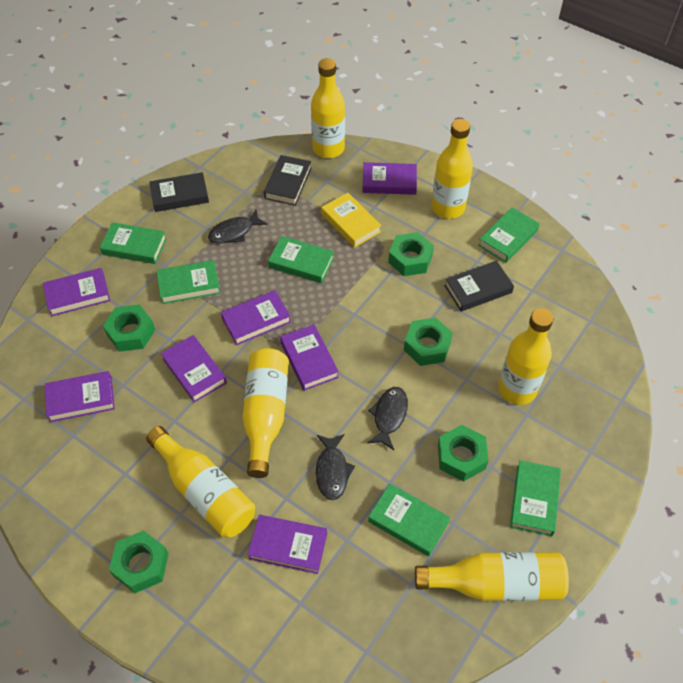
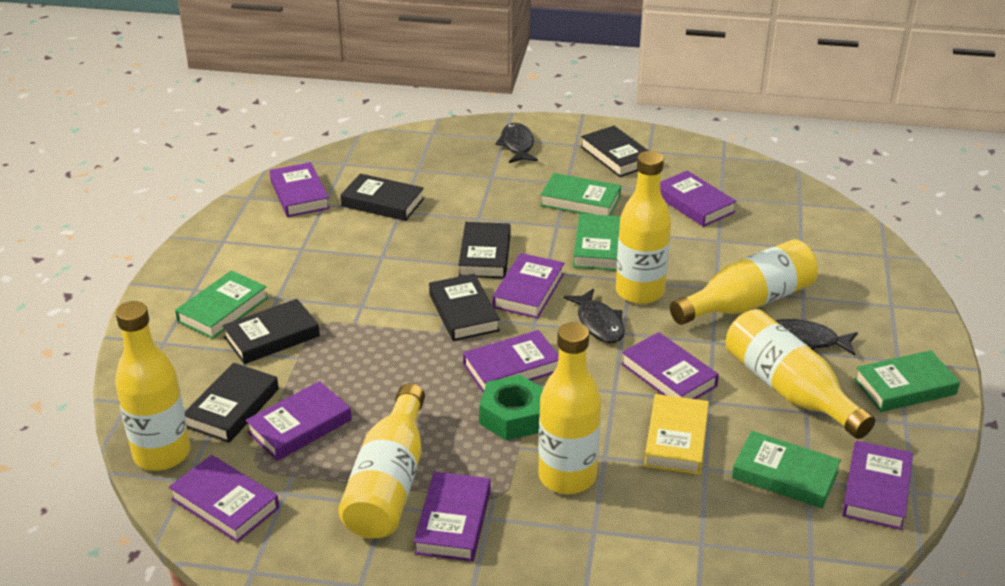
black book: [150,172,209,212] [264,155,311,206] [444,261,514,312] = 3 -> [184,363,279,443] [222,299,320,364] [341,173,424,221] [429,274,500,341] [458,222,511,279] [581,126,649,177] = 6
green book: [100,222,167,264] [156,260,220,304] [268,236,334,283] [368,483,450,557] [478,207,540,263] [510,460,561,536] = 6 -> [175,271,268,339] [540,173,621,216] [573,214,621,271] [732,431,841,508] [854,350,960,412] = 5
green nut: [103,304,155,352] [109,530,168,593] [388,232,434,276] [404,318,453,366] [438,425,488,482] = 5 -> [479,375,544,440] = 1
purple book: [43,268,110,316] [45,371,115,422] [161,335,227,403] [221,290,291,345] [248,515,327,574] [280,324,339,391] [362,162,417,195] = 7 -> [169,455,279,542] [246,381,352,461] [270,162,330,217] [414,472,491,562] [463,330,559,392] [492,253,564,319] [621,332,719,399] [660,170,737,227] [842,440,913,530] = 9

